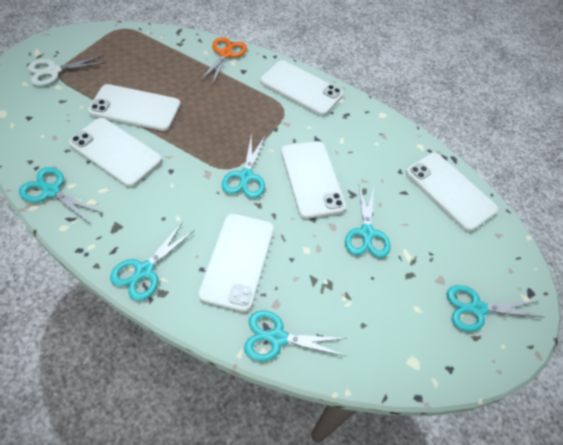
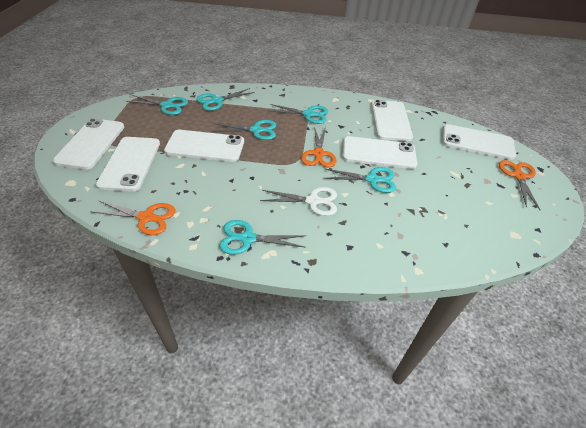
orange scissors: [200,37,247,84] = 1 -> [90,200,175,235] [301,127,336,167] [499,160,540,210] = 3

